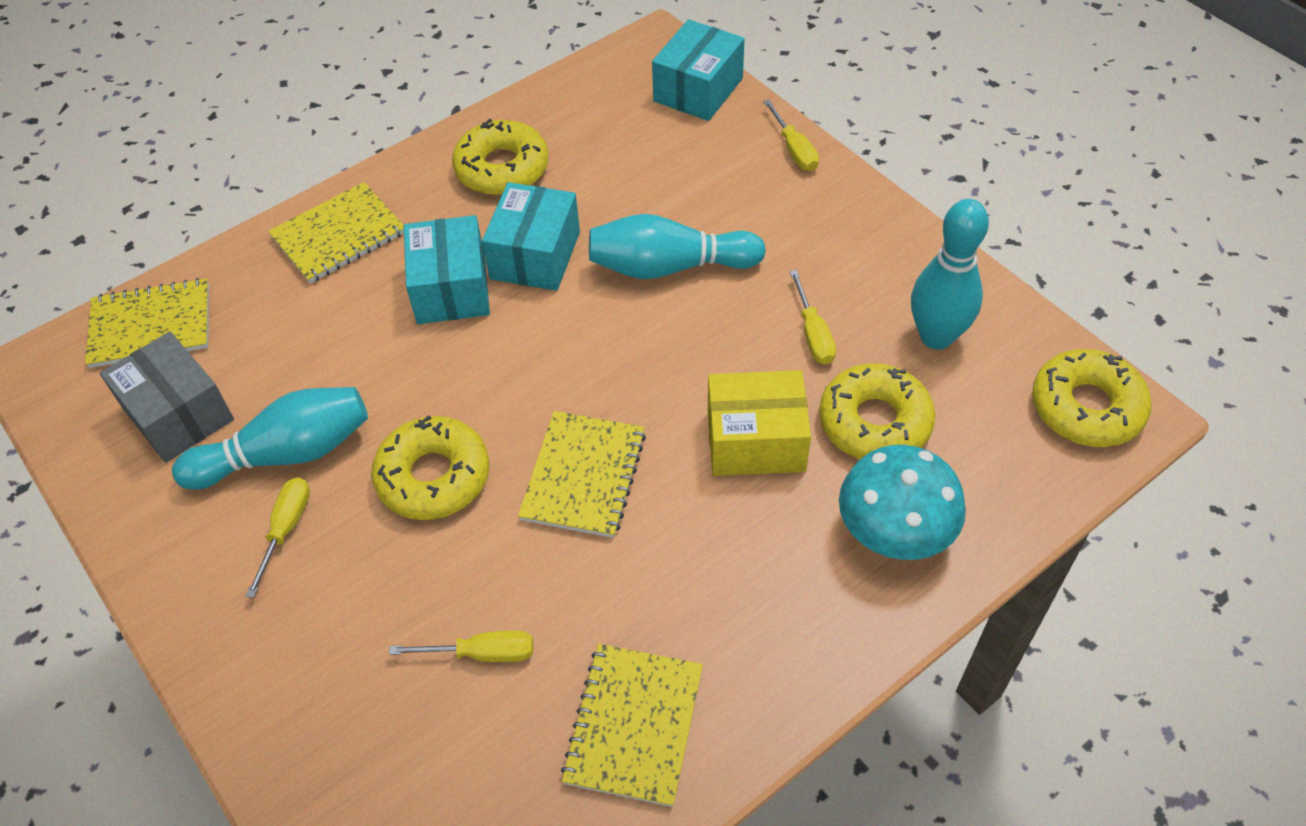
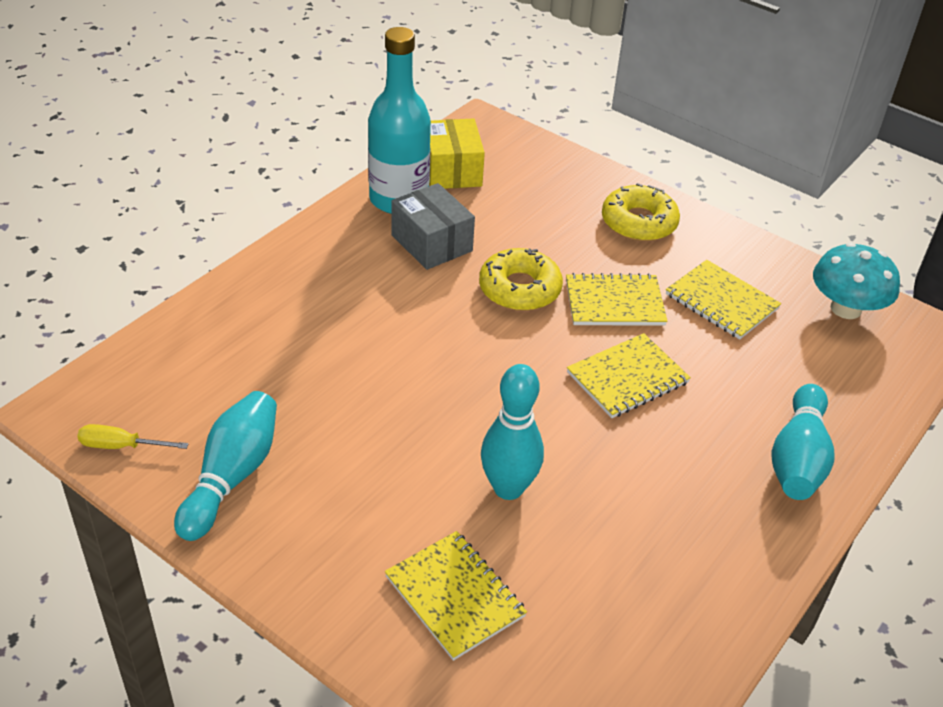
turquoise bottle: none = 0 -> [368,27,431,214] = 1
turquoise box: [404,215,490,324] [482,182,580,291] [652,19,745,121] = 3 -> none = 0
yellow donut: [371,415,489,520] [452,119,549,195] [819,363,936,459] [1032,349,1152,447] = 4 -> [479,248,563,311] [602,183,680,242] = 2
yellow screwdriver: [246,477,310,598] [389,631,533,662] [763,99,819,171] [790,270,836,365] = 4 -> [77,424,188,449] = 1

